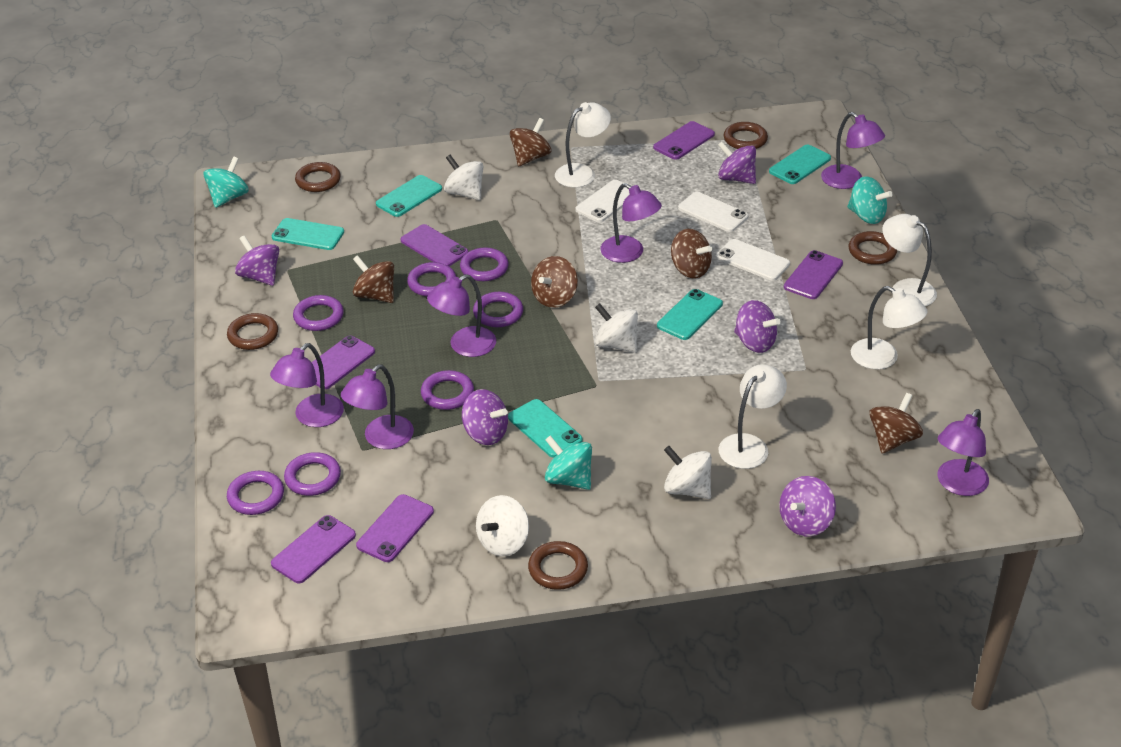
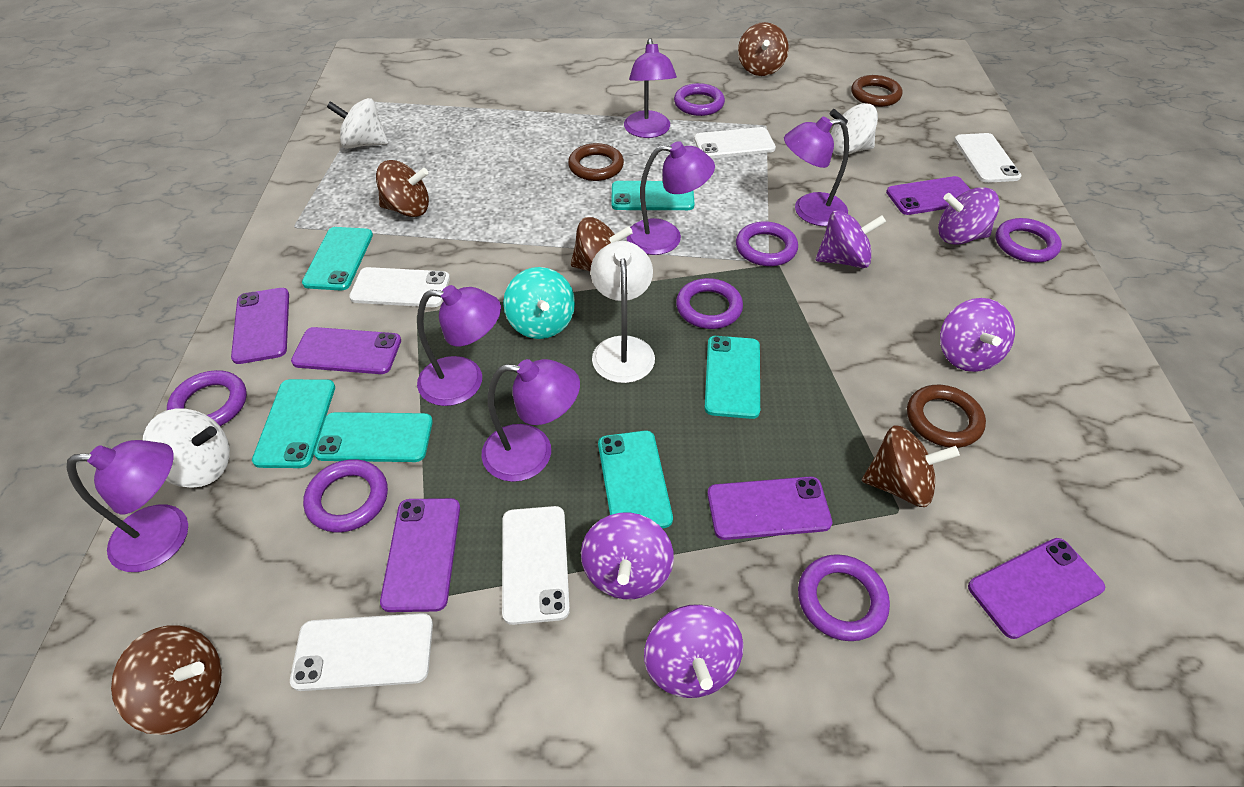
brown ring: [227,313,278,350] [295,162,341,192] [528,541,588,590] [724,122,768,149] [849,231,897,265] = 5 -> [568,143,624,181] [851,75,902,107] [907,385,986,448] = 3
turquoise phone: [272,218,344,250] [376,175,442,217] [508,399,583,458] [657,289,723,340] [769,145,831,184] = 5 -> [252,379,335,468] [302,227,373,291] [314,412,433,462] [598,431,673,528] [611,181,695,210] [705,336,760,419] = 6
turquoise spinning top: [204,157,249,208] [545,435,592,490] [847,176,893,224] = 3 -> [503,267,575,339] = 1
white lamp: [555,102,611,188] [718,364,787,469] [851,286,928,369] [882,214,937,306] = 4 -> [590,241,655,383] = 1
white phone: [575,180,630,222] [678,192,748,232] [716,239,790,281] = 3 -> [290,613,433,691] [349,267,450,307] [502,506,570,625] [694,127,776,158] [954,133,1022,183] = 5
white spinning top: [444,155,483,200] [476,495,529,557] [595,303,638,353] [664,446,712,499] = 4 -> [143,409,230,488] [327,98,388,149] [830,103,878,156] = 3

